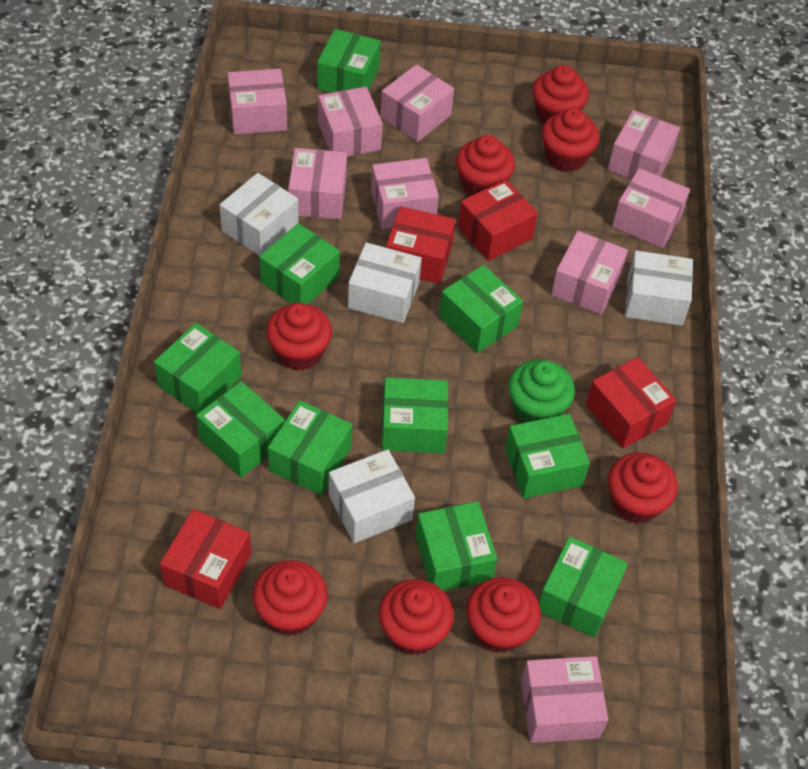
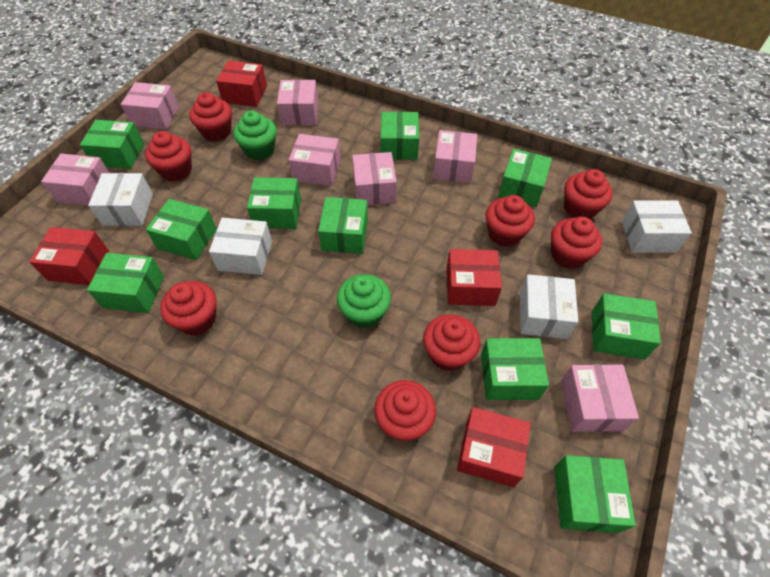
green cupcake: [508,360,575,423] = 1 -> [233,110,277,160] [337,274,391,329] = 2
pink box: [227,69,287,135] [288,148,347,220] [318,87,383,157] [371,158,439,229] [380,64,454,142] [521,656,608,743] [551,231,628,315] [608,110,680,179] [612,168,690,248] = 9 -> [41,154,109,205] [121,82,179,129] [277,79,318,125] [289,134,341,186] [352,152,397,205] [433,130,477,183] [561,364,639,432] = 7

